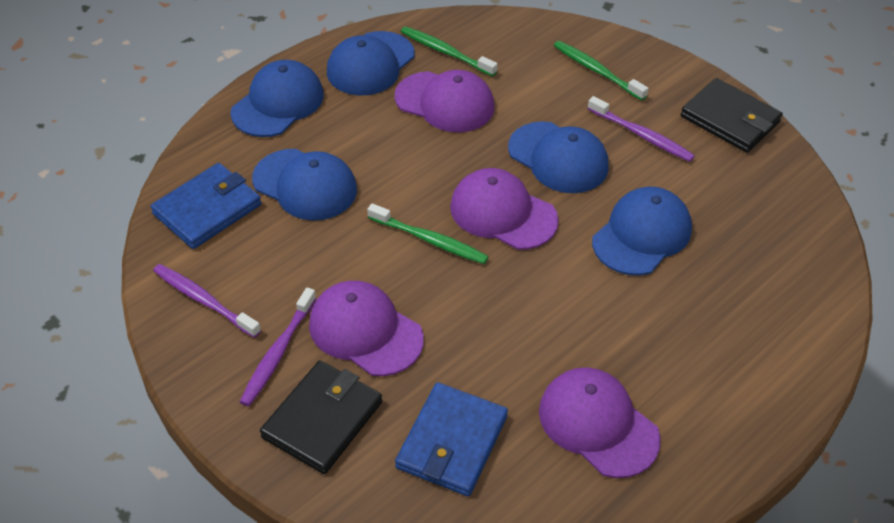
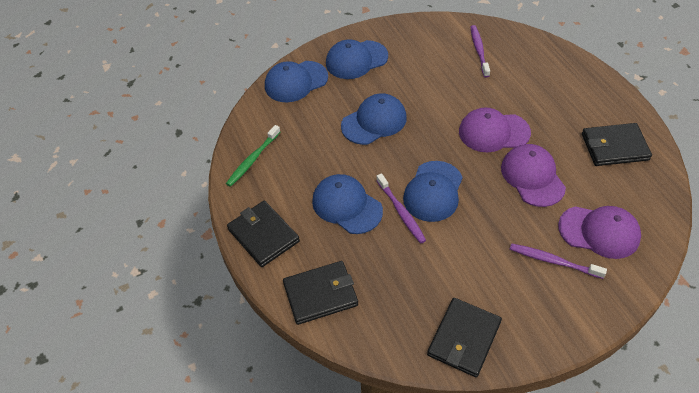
black wallet: [260,360,382,474] [680,78,783,153] = 2 -> [227,201,300,267] [283,261,358,325] [427,298,502,377] [582,123,652,166] = 4
blue wallet: [150,163,261,249] [395,382,508,496] = 2 -> none = 0
green toothbrush: [367,203,489,264] [401,26,498,76] [554,41,648,101] = 3 -> [226,125,280,187] = 1
purple cap: [309,281,424,376] [395,70,494,132] [450,168,559,250] [539,368,661,478] = 4 -> [459,107,531,152] [501,144,566,207] [558,206,641,259] = 3

